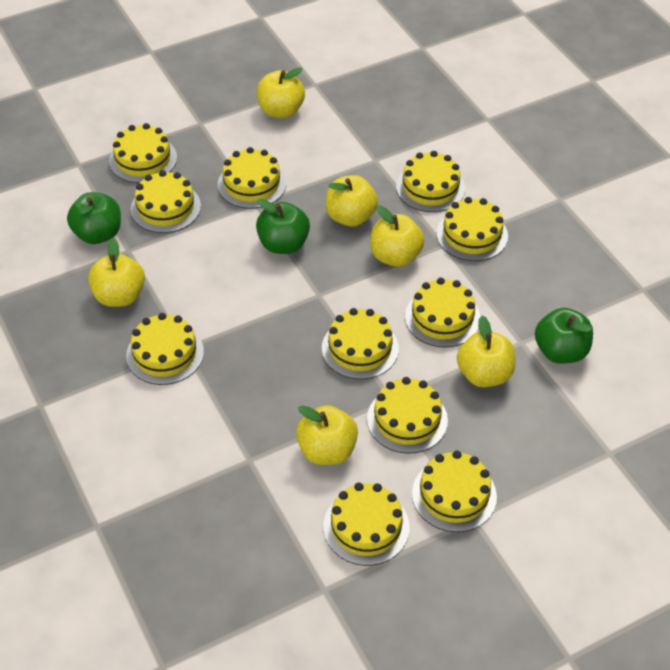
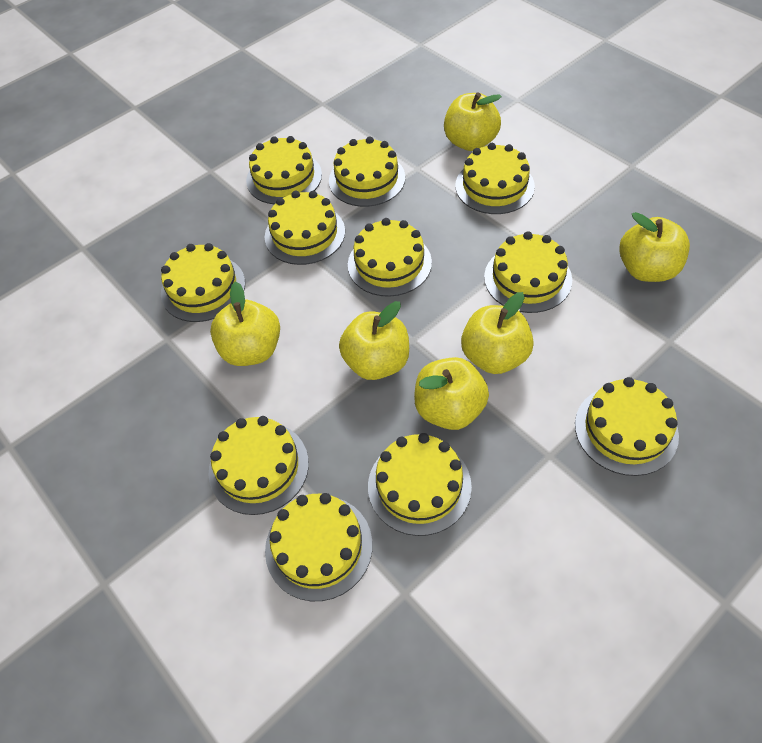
green apple: [67,192,121,244] [256,199,310,254] [535,308,593,364] = 3 -> none = 0

